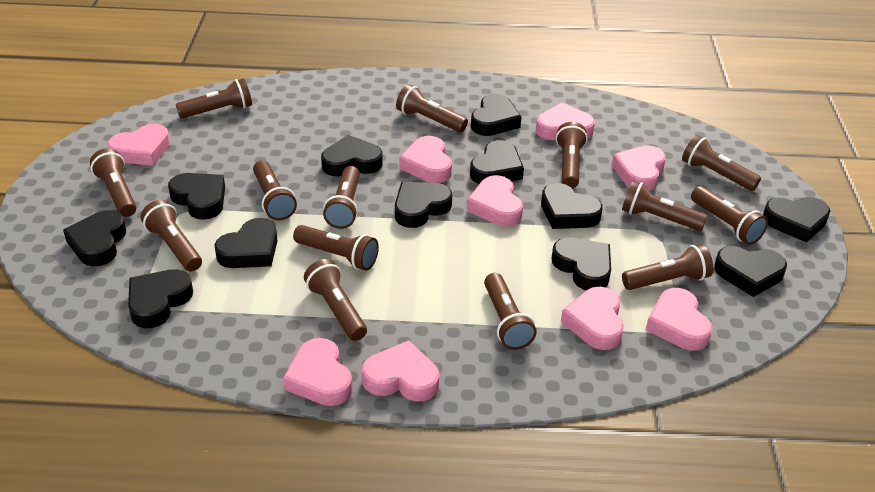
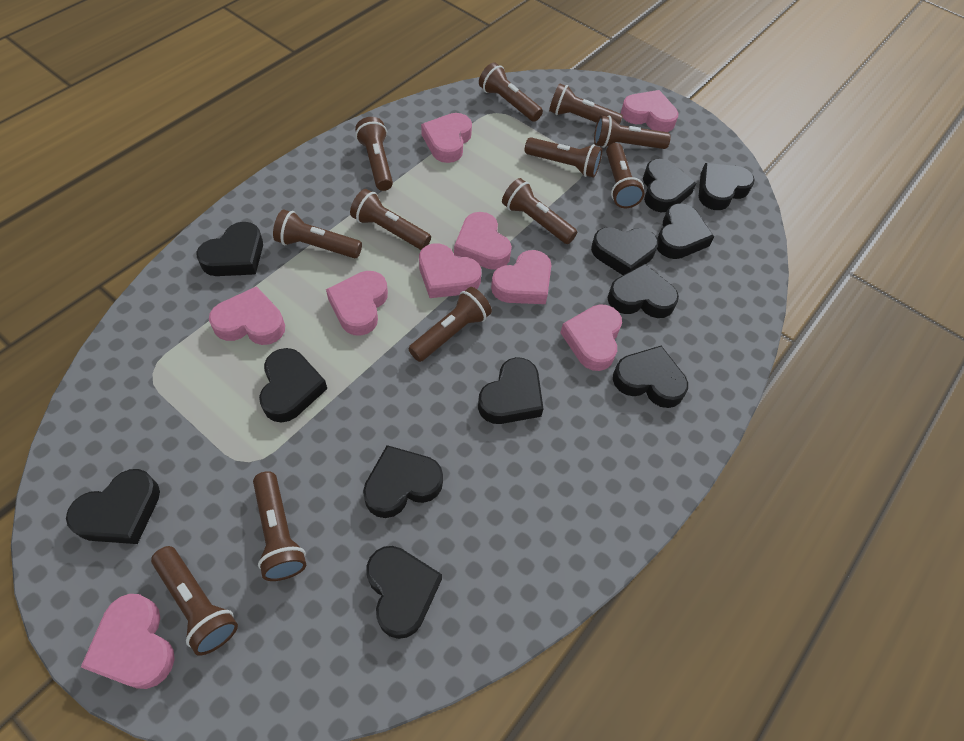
brown flashlight: [90,148,136,217] [141,200,202,271] [176,78,252,118] [253,160,297,220] [293,225,379,271] [304,259,367,341] [323,166,360,229] [396,84,468,132] [484,273,537,350] [556,122,588,188] [622,181,708,231] [622,244,713,290] [682,135,761,191] [691,186,768,245] = 14 -> [151,546,238,656] [253,471,306,581] [273,210,362,258] [350,189,431,250] [355,117,393,191] [408,287,492,362] [479,62,543,122] [502,178,577,244] [525,137,602,178] [549,83,623,125] [594,116,671,149] [606,143,645,208] = 12

